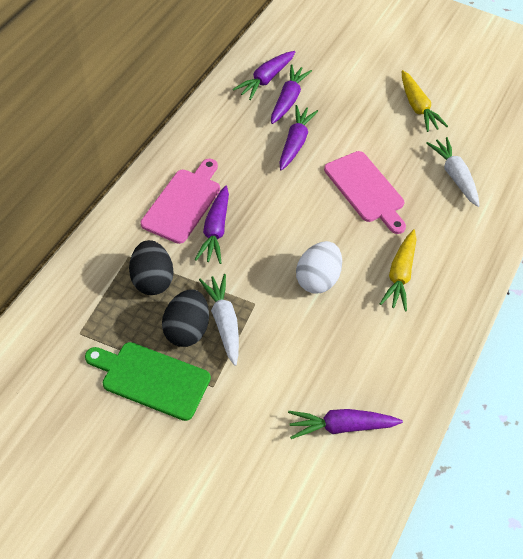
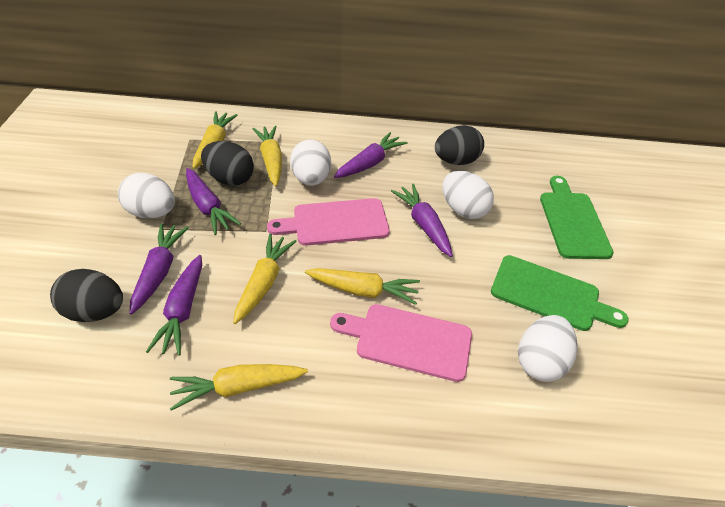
black egg: [129,240,173,295] [162,290,209,347] = 2 -> [50,269,123,322] [201,141,254,186] [435,125,484,165] = 3
green cutting board: [85,342,211,421] = 1 -> [491,255,629,331] [540,176,614,259] = 2
white carrot: [199,274,239,366] [426,137,480,207] = 2 -> none = 0
white egg: [296,241,342,294] = 1 -> [118,173,175,218] [290,139,331,186] [442,171,494,219] [518,315,577,382] = 4
yellow carrot: [380,229,417,312] [402,70,448,132] = 2 -> [170,364,308,411] [193,111,238,169] [233,234,296,324] [253,125,282,187] [305,268,420,305] = 5

